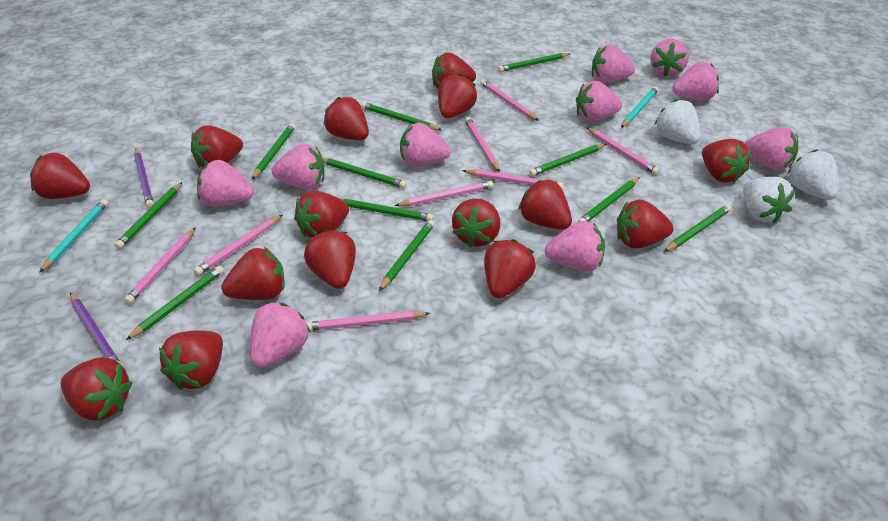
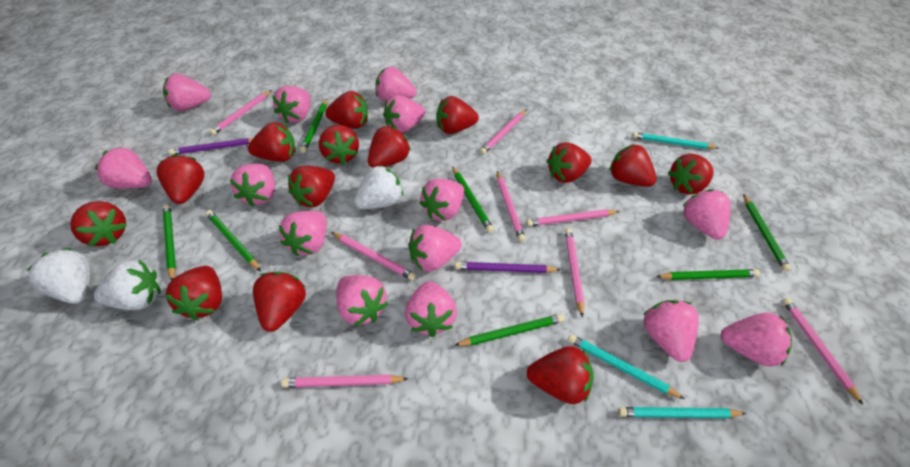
green pencil: [115,182,182,249] [126,266,224,340] [252,123,296,179] [322,158,407,188] [341,198,434,221] [361,102,442,131] [379,220,435,291] [498,53,570,72] [529,144,606,176] [577,177,640,222] [664,204,731,252] = 11 -> [163,204,176,281] [206,210,261,271] [300,99,327,153] [452,166,494,233] [454,314,564,346] [656,269,760,280] [743,194,791,271] = 7
pink strawberry: [197,160,254,207] [250,302,310,367] [272,144,324,190] [400,123,451,167] [544,221,605,272] [576,81,622,122] [592,45,635,83] [650,39,689,77] [672,62,719,100] [745,127,798,171] = 10 -> [95,147,152,189] [163,74,211,111] [230,163,275,207] [272,86,311,123] [279,211,326,256] [336,275,388,326] [375,67,416,102] [383,95,425,133] [405,281,457,337] [408,225,462,272] [419,179,464,221] [643,300,699,362] [682,189,730,240] [721,313,792,366] = 14
red strawberry: [30,153,90,199] [60,358,133,421] [159,330,223,390] [191,125,243,168] [221,247,285,300] [294,191,349,238] [304,229,356,289] [323,97,369,140] [432,53,476,89] [438,74,477,118] [452,199,500,247] [484,239,536,298] [518,180,572,230] [617,199,674,249] [702,139,751,183] = 15 -> [70,201,127,246] [157,154,205,204] [165,266,222,320] [248,122,296,162] [253,272,306,332] [288,166,335,207] [319,125,359,165] [325,91,368,129] [368,126,411,168] [437,96,479,134] [527,346,594,404] [547,142,592,183] [609,144,657,187] [668,154,714,195] = 14
turquoise pencil: [39,199,108,273] [621,87,658,128] = 2 -> [568,334,685,399] [618,407,747,418] [632,132,719,149] = 3

